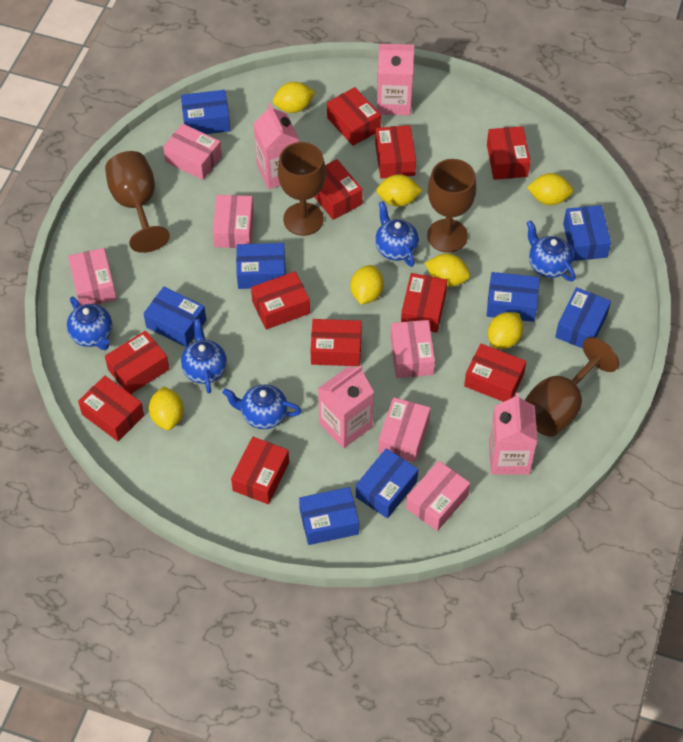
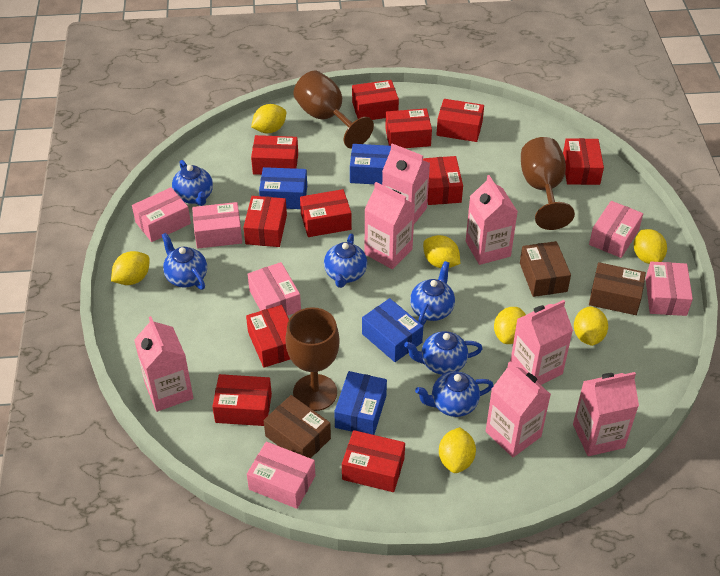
blue box: [143,287,206,347] [181,90,230,134] [236,243,286,289] [299,487,359,545] [356,448,418,518] [487,272,540,322] [555,287,611,348] [563,205,611,261] = 8 -> [259,167,307,209] [334,371,387,435] [350,144,391,184] [362,298,423,362] = 4
blue teapot: [67,297,112,350] [181,319,227,393] [223,384,302,429] [375,201,419,267] [527,221,576,281] = 5 -> [162,233,207,290] [172,160,213,206] [324,234,367,288] [404,331,483,375] [410,261,455,325] [415,371,494,417] = 6
brown box: none = 0 -> [264,395,331,458] [520,241,571,297] [589,262,646,315] = 3
brown goblet: [105,151,170,253] [278,142,326,236] [427,159,477,253] [525,337,619,437] = 4 -> [285,307,340,411] [294,71,374,149] [521,137,575,230] = 3
pink carton: [253,103,299,189] [318,365,374,448] [377,44,414,115] [489,393,537,475] = 4 -> [134,316,193,412] [364,182,415,269] [382,143,430,224] [466,175,518,265] [486,362,551,457] [510,300,573,385] [573,372,639,456] = 7

